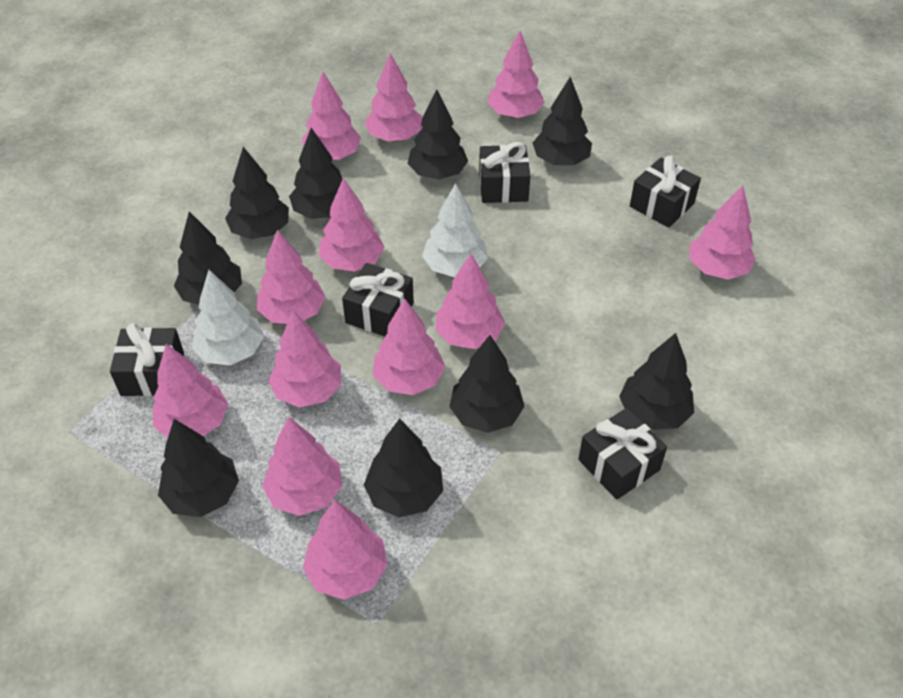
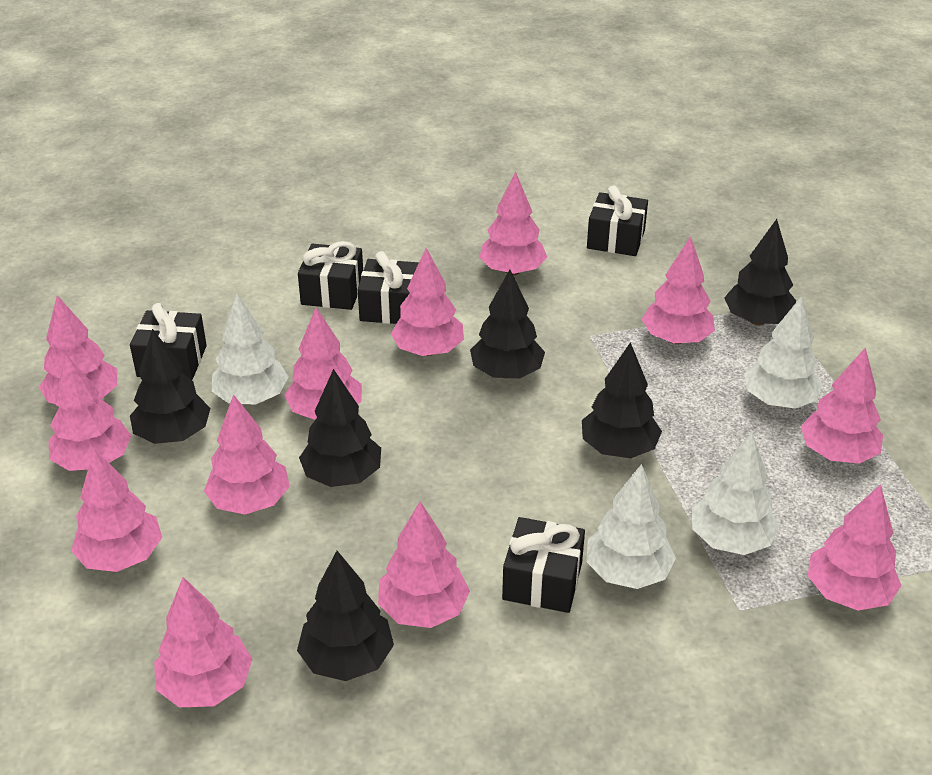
black tree: [158,419,239,517] [174,211,242,305] [225,147,289,239] [289,128,342,219] [364,418,443,518] [408,89,468,180] [449,335,525,433] [533,77,592,165] [619,333,694,430] = 9 -> [130,329,211,444] [297,551,394,681] [299,369,381,487] [470,269,545,379] [582,342,662,458] [724,219,796,325] = 6
white tree: [192,270,264,365] [422,183,488,277] = 2 -> [211,294,288,405] [586,464,676,589] [692,433,779,555] [744,296,822,409] = 4

